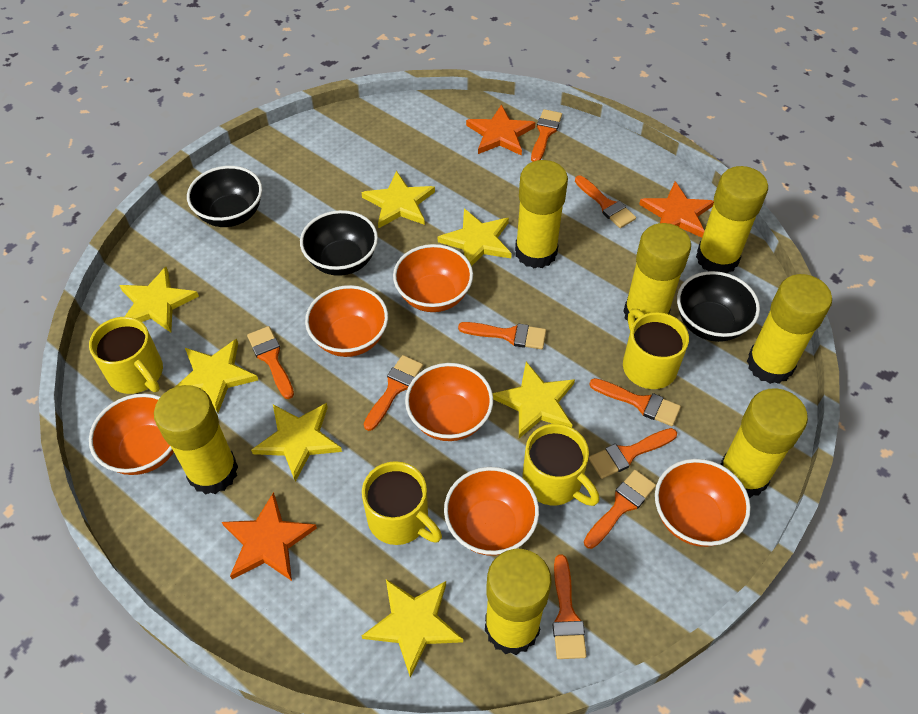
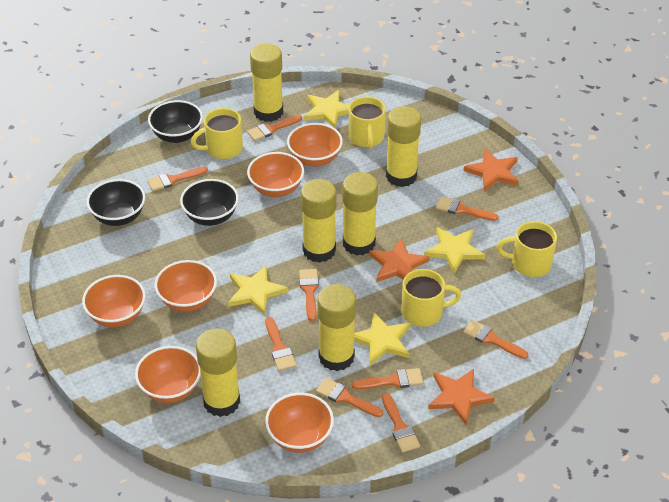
yellow glue stick: [154,385,238,495] [485,549,552,655] [515,160,568,268] [623,223,691,321] [696,166,768,274] [720,388,808,498] [747,274,832,384] = 7 -> [196,329,240,417] [250,43,283,122] [301,179,337,263] [317,284,356,371] [342,172,378,256] [386,106,421,187] = 6
yellow star: [119,267,199,333] [175,339,258,413] [251,403,342,482] [361,171,435,229] [362,579,463,678] [438,208,512,266] [492,362,575,438] = 7 -> [228,265,288,315] [304,90,349,128] [354,312,411,365] [424,227,485,274] = 4

